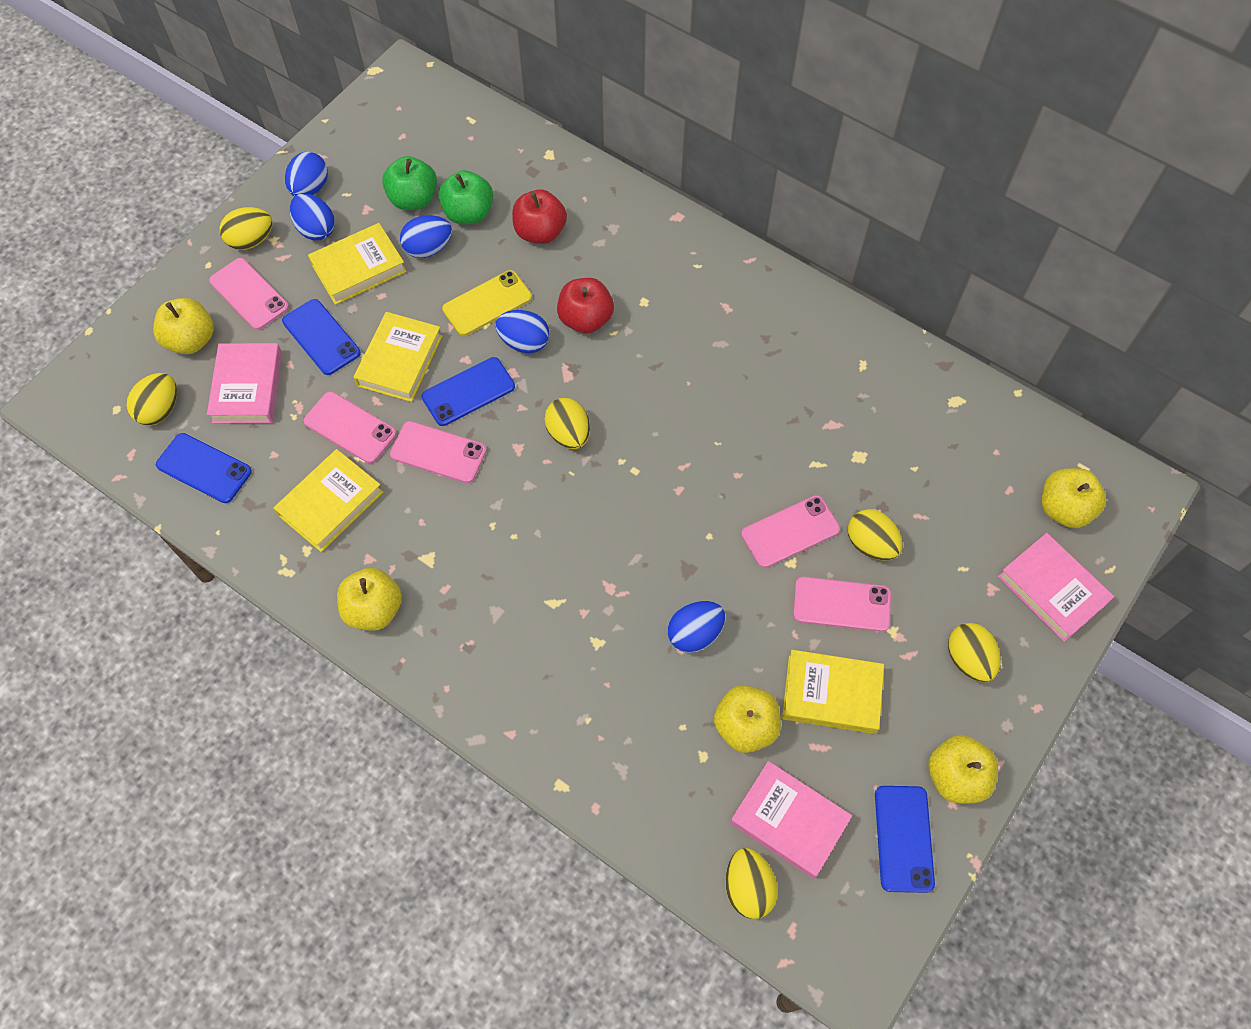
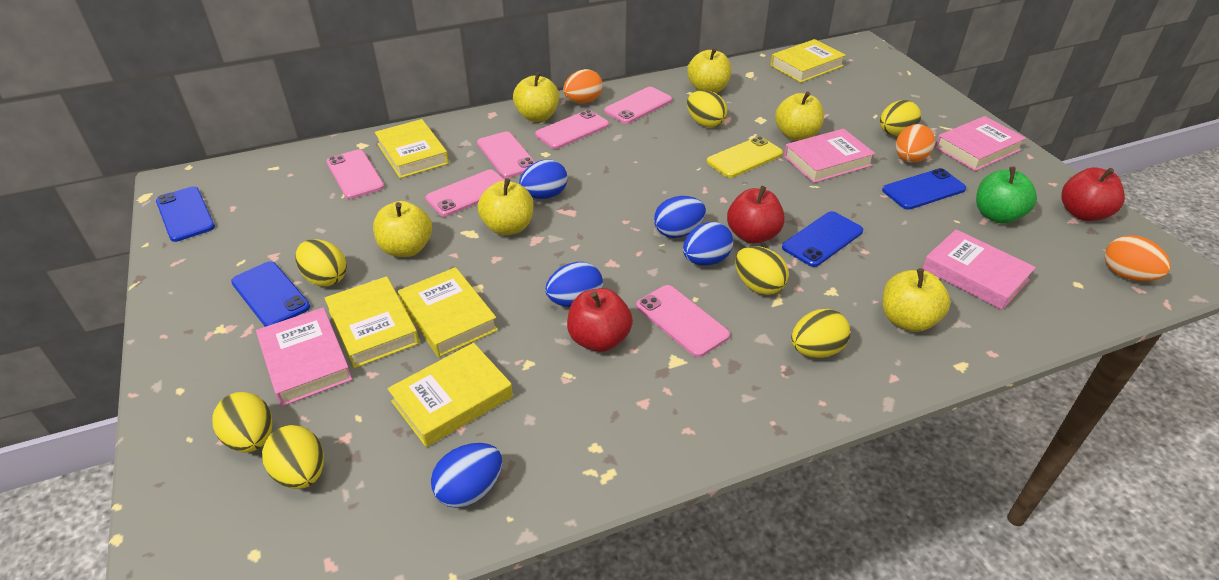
green apple: [382,156,437,210] [438,170,493,224] = 2 -> [976,166,1037,224] = 1
orange egg: none = 0 -> [563,69,603,103] [896,124,935,163] [1105,235,1171,281] = 3
pink book: [207,343,282,423] [730,761,852,879] [998,533,1114,642] = 3 -> [256,307,353,406] [784,129,876,183] [923,229,1036,310] [935,116,1026,171] = 4
pink phone: [209,258,289,330] [304,392,397,463] [390,421,487,483] [741,495,840,568] [793,577,891,632] = 5 -> [326,150,384,199] [425,170,505,216] [477,131,535,178] [535,109,609,149] [604,87,672,124] [636,285,730,357] = 6
red apple: [512,189,567,244] [557,278,614,334] = 2 -> [567,288,633,352] [727,186,785,244] [1061,167,1125,221] = 3
yellow apple: [153,298,214,354] [337,568,402,631] [714,685,781,753] [928,735,998,804] [1042,468,1106,528] = 5 -> [373,201,432,257] [478,178,534,235] [513,72,559,122] [687,47,732,93] [775,92,824,141] [883,268,950,332] = 6
yellow book: [274,449,383,552] [308,223,407,305] [354,312,442,402] [782,650,884,734] = 4 -> [325,276,419,368] [375,119,449,178] [387,343,513,447] [398,267,498,357] [770,39,846,83] = 5
yellow egg: [126,373,177,426] [220,207,273,250] [544,398,590,449] [725,848,778,919] [848,509,903,561] [948,623,1001,682] = 6 -> [212,392,272,453] [262,425,324,489] [295,239,347,287] [687,90,727,127] [735,246,789,295] [791,309,850,358] [880,100,921,136] = 7

